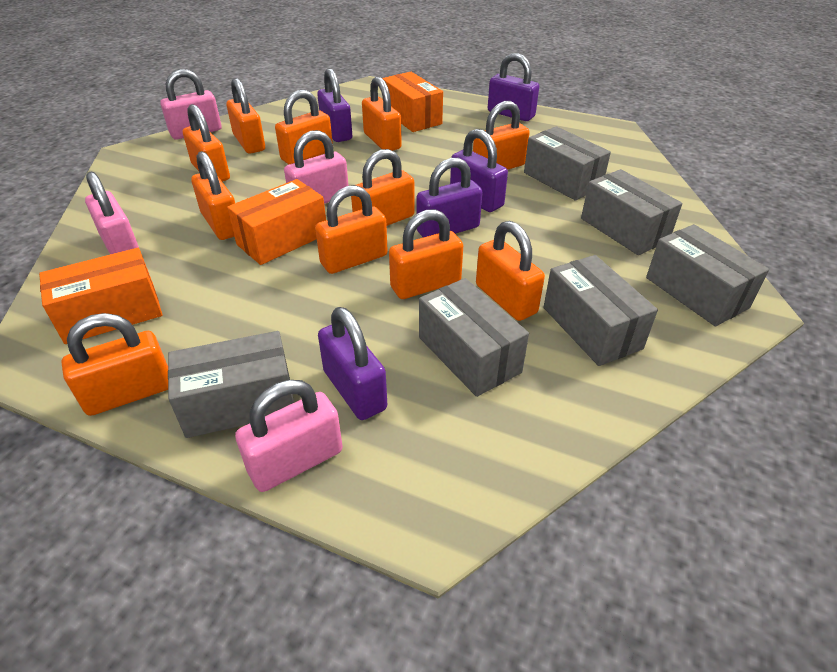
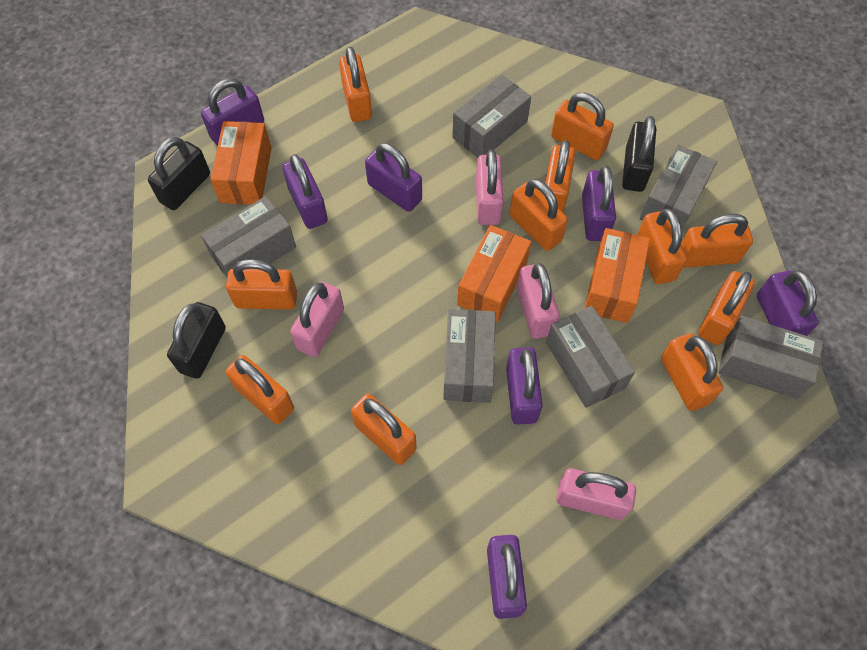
black padlock: none = 0 -> [148,137,210,210] [167,302,226,379] [622,116,656,192] = 3
purple padlock: [317,68,352,142] [318,307,387,420] [416,158,483,237] [450,129,508,212] [488,53,539,121] = 5 -> [201,79,264,146] [283,154,328,229] [365,143,422,212] [487,535,527,619] [506,347,543,425] [582,166,616,241] [757,270,819,336] = 7

